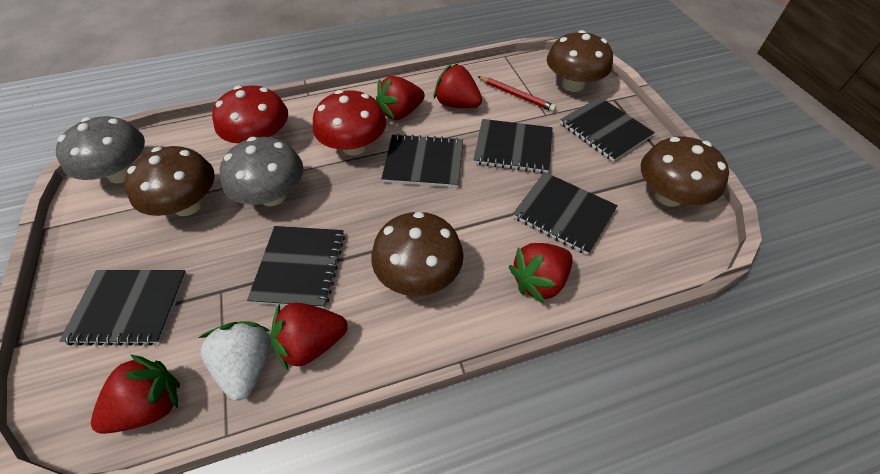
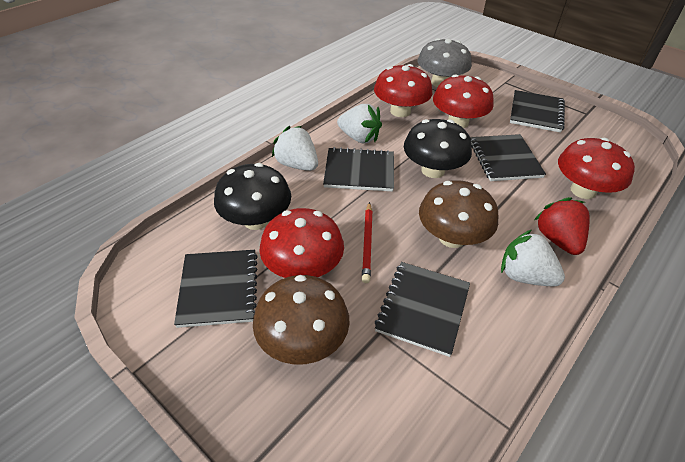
black mushroom: none = 0 -> [214,163,291,230] [404,119,472,178] = 2
black notebook: [59,270,187,346] [247,226,345,308] [381,134,463,188] [474,119,553,173] [513,172,618,255] [560,97,655,162] = 6 -> [174,250,258,328] [323,147,394,192] [375,262,470,357] [470,134,546,181] [510,90,565,133] = 5
brown mushroom: [124,146,215,216] [372,212,464,296] [547,30,613,92] [641,137,729,207] = 4 -> [253,275,350,365] [419,180,498,248] = 2
grey mushroom: [56,116,145,184] [220,137,303,206] = 2 -> [418,38,472,87] = 1
red mushroom: [212,85,288,144] [313,90,386,156] = 2 -> [259,208,344,278] [374,64,432,117] [433,74,494,128] [558,138,635,199] = 4
red strawberry: [91,354,180,434] [271,303,348,370] [376,76,425,120] [434,63,482,108] [509,243,573,303] = 5 -> [534,197,590,255] = 1
white strawberry: [199,321,271,401] = 1 -> [272,126,318,171] [337,104,382,144] [501,230,565,286] = 3

